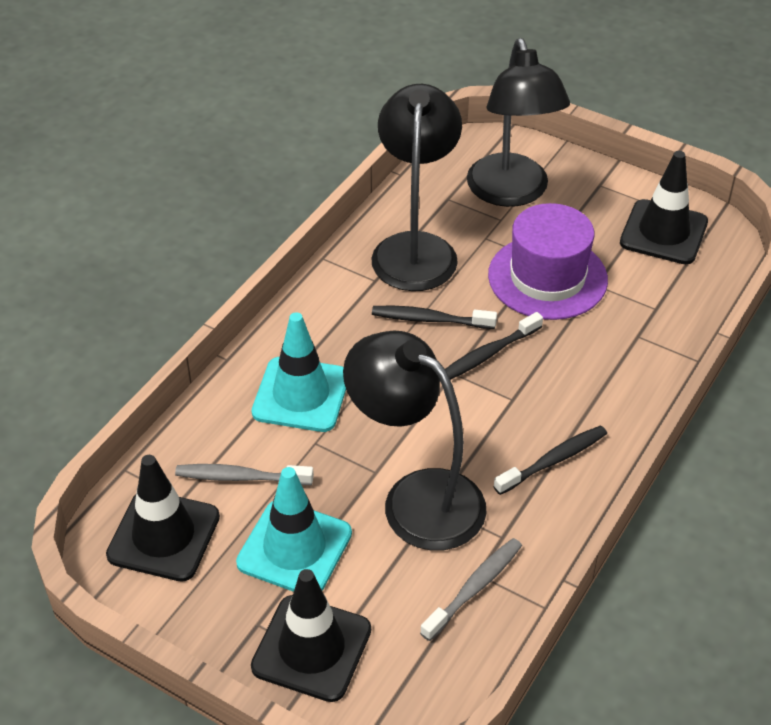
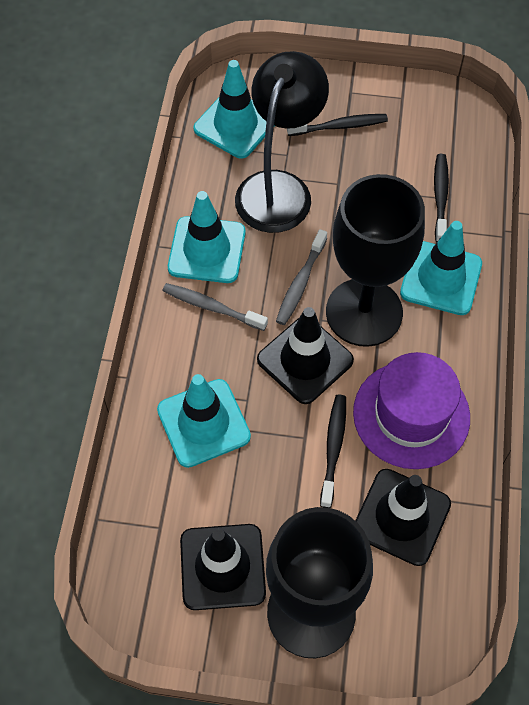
black goblet: none = 0 -> [266,507,373,658] [326,174,425,347] = 2
black lamp: [343,330,487,550] [371,84,462,291] [467,38,570,207] = 3 -> [235,51,329,233] = 1
turquoise traffic cone: [236,467,352,592] [252,312,346,432] = 2 -> [157,374,251,468] [168,191,246,283] [194,60,275,159] [400,221,482,315] = 4

